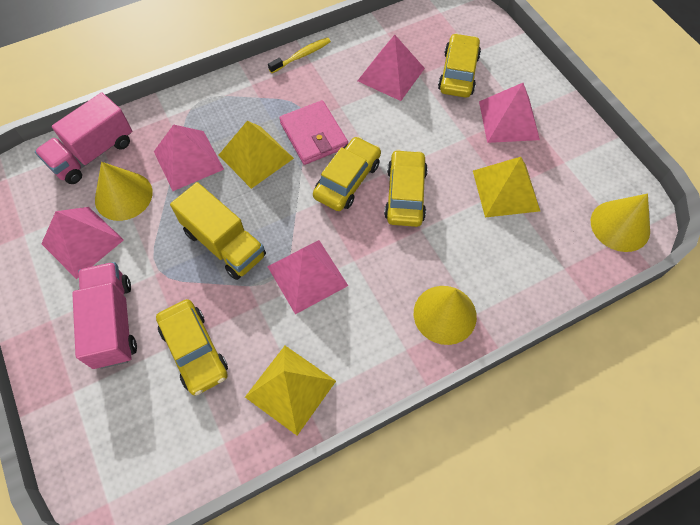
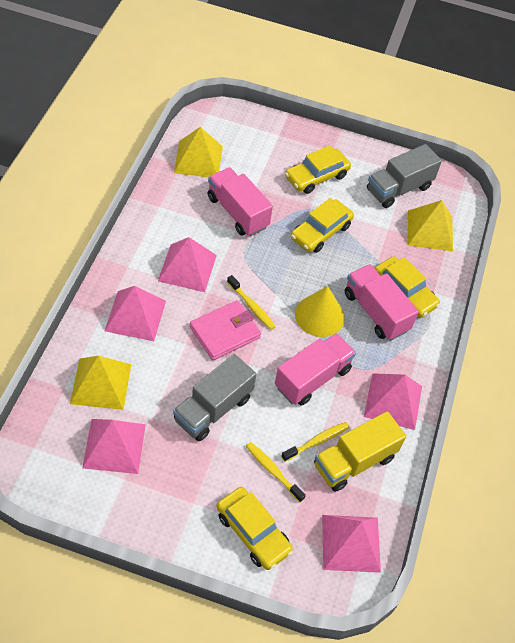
grey truck: none = 0 -> [173,354,256,441] [367,144,442,208] = 2
pink truck: [35,92,132,184] [72,262,137,369] = 2 -> [207,167,273,236] [275,333,356,406] [345,264,419,340] = 3
yellow cone: [95,162,153,221] [414,286,477,345] [591,194,650,252] = 3 -> [295,286,345,337] = 1
yellow toothbrush: [268,37,331,73] = 1 -> [227,275,276,330] [246,442,306,502] [281,422,349,462] = 3

